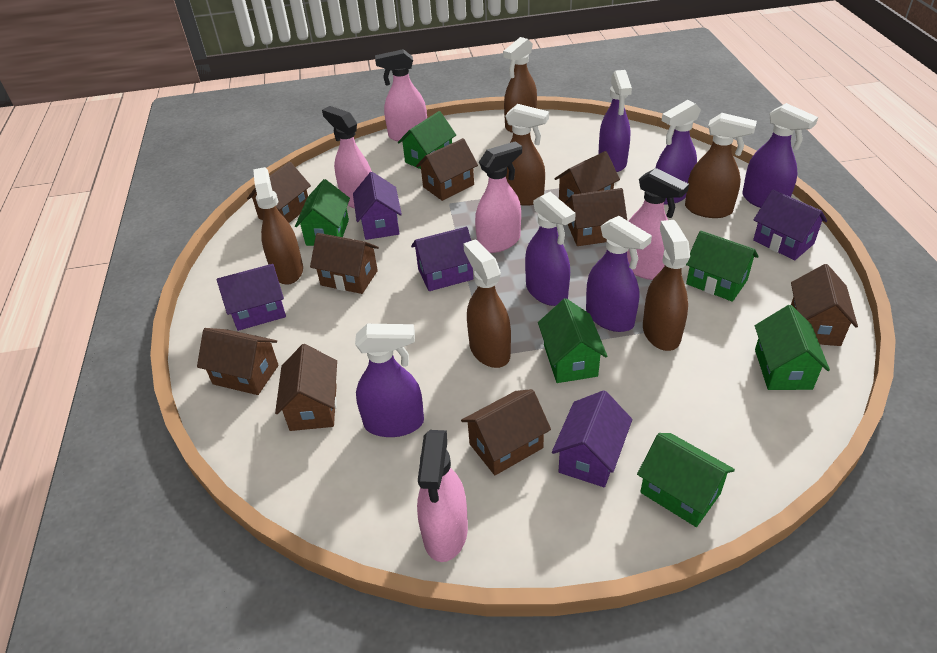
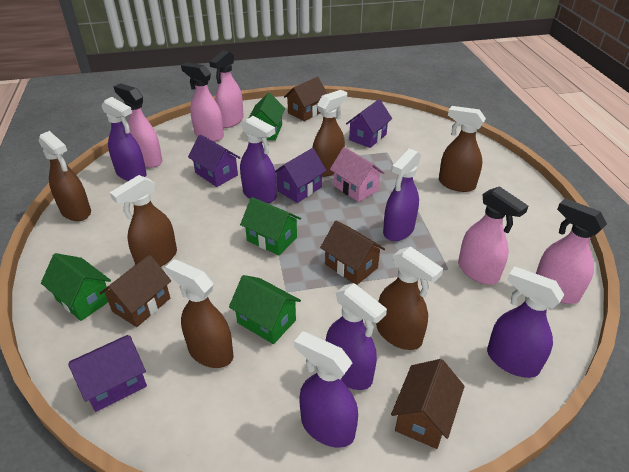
brown house: [197,328,279,395] [247,162,311,223] [275,344,337,431] [310,233,379,294] [416,138,478,201] [461,389,551,475] [554,151,620,207] [565,188,627,246] [791,264,858,346] = 9 -> [99,255,171,327] [284,77,327,121] [320,220,385,285] [391,359,465,449] = 4
green house: [295,179,350,246] [398,111,456,169] [538,298,607,383] [637,433,735,527] [686,230,759,302] [755,305,830,390] = 6 -> [41,253,111,321] [229,275,301,344] [240,197,301,255] [249,93,285,141] = 4
pink house: none = 0 -> [330,147,384,202] = 1
purple house: [217,264,286,331] [353,172,402,240] [411,227,473,291] [552,390,632,487] [753,190,827,260] = 5 -> [68,335,147,412] [188,134,240,187] [275,148,327,203] [346,99,392,148] = 4

